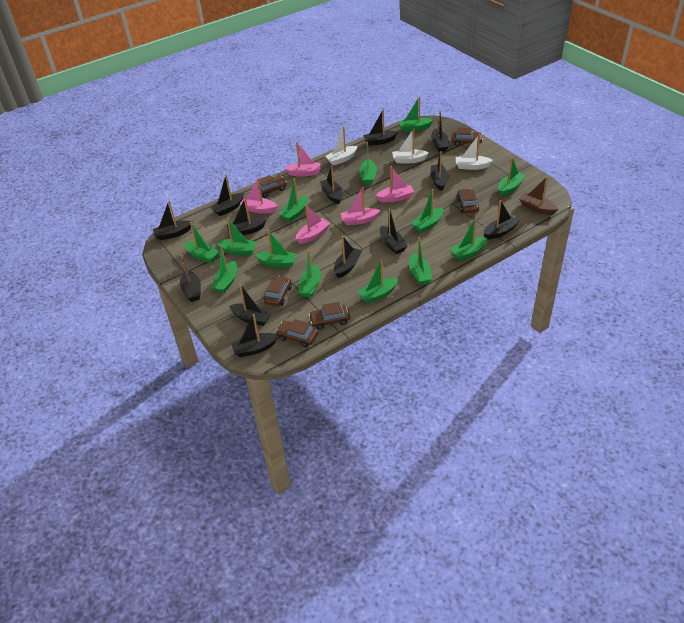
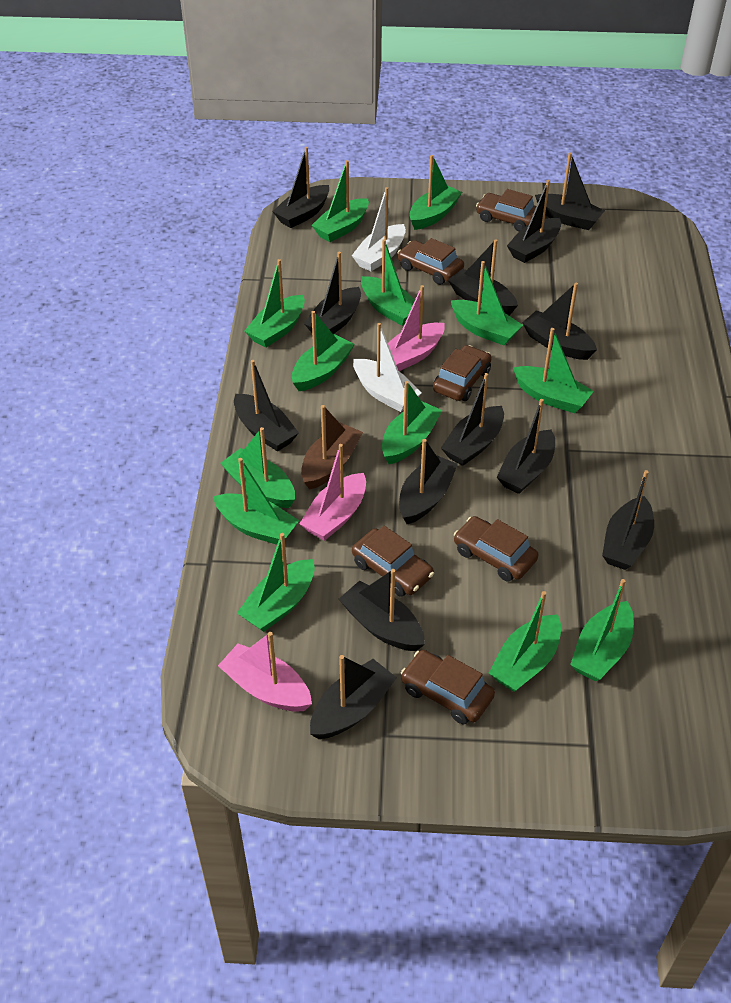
pink boat: [240,178,277,213] [284,142,320,177] [296,205,330,244] [340,187,380,225] [375,166,414,202] = 5 -> [218,632,312,712] [299,444,366,541] [388,285,445,371] = 3
white boat: [325,126,357,166] [392,128,429,163] [456,134,493,170] = 3 -> [352,187,406,272] [353,323,422,412] = 2

